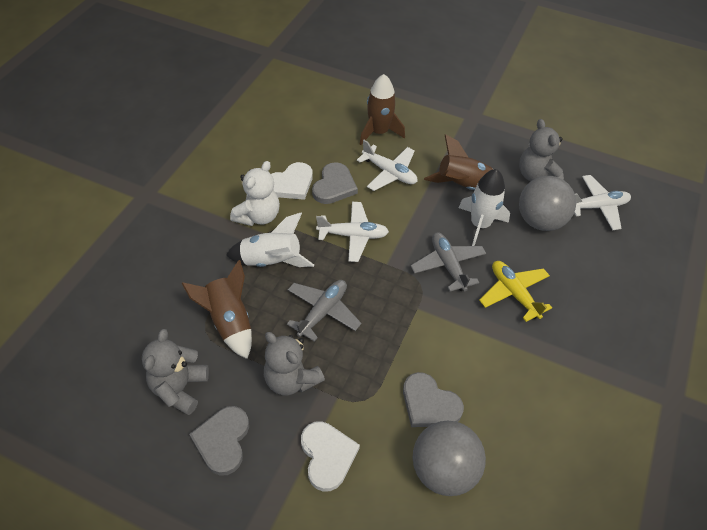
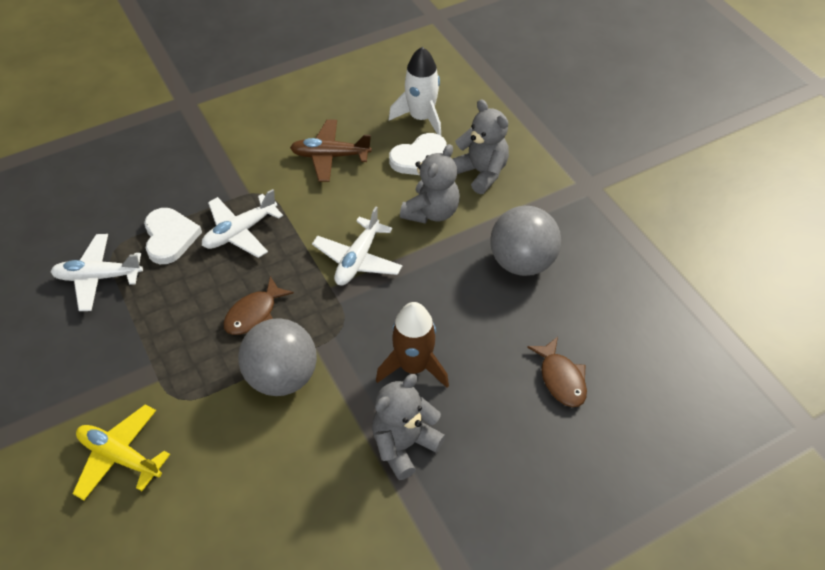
brown fish: none = 0 -> [223,276,294,335] [527,337,587,407] = 2
brown plane: none = 0 -> [290,119,372,182] = 1
brown rocket: [182,260,252,359] [360,74,405,145] [424,134,493,190] = 3 -> [376,302,449,388] = 1
grey heart: [189,406,249,476] [312,162,358,204] [403,372,464,427] = 3 -> none = 0
grey plane: [287,280,361,342] [411,232,486,291] = 2 -> none = 0
white rocket: [226,213,314,267] [459,169,510,246] = 2 -> [389,47,441,135] = 1
white teddy bear: [230,161,280,226] = 1 -> none = 0

